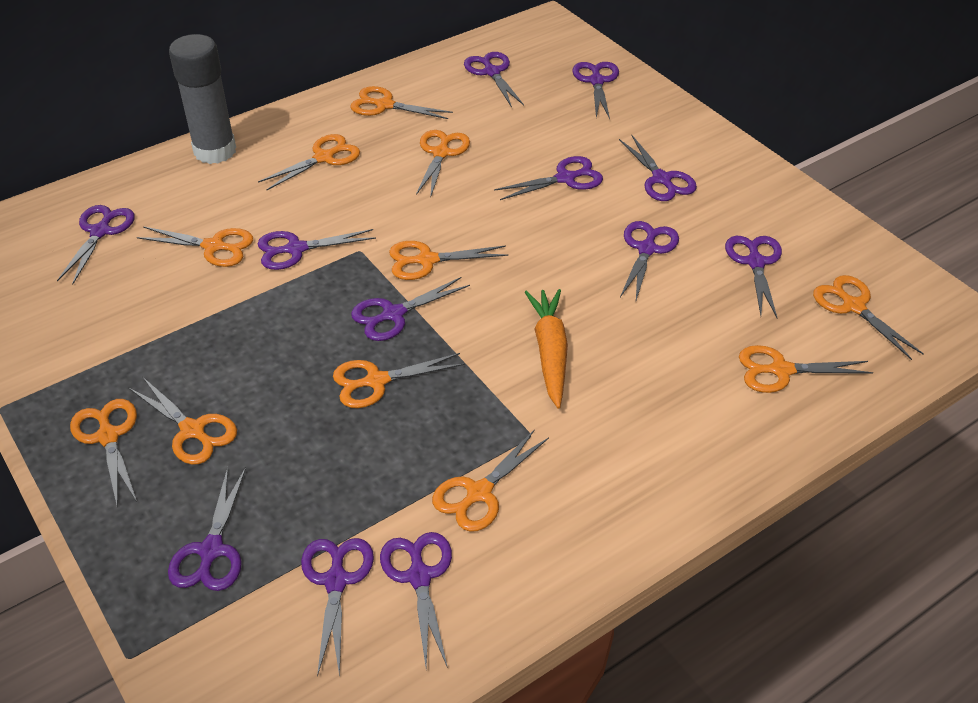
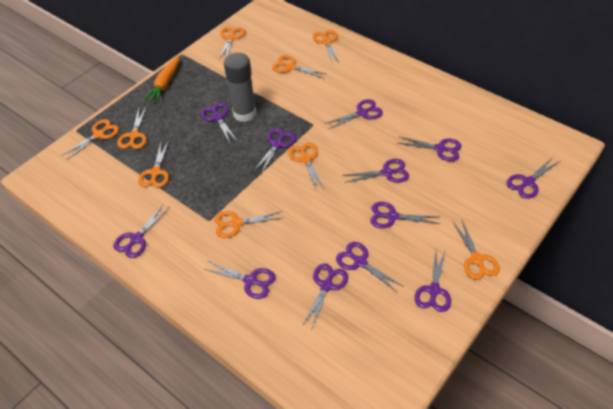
orange scissors: [70,399,137,508] [129,377,237,465] [137,226,253,267] [258,134,360,191] [333,353,465,408] [351,86,453,119] [389,241,508,280] [416,130,470,198] [432,429,549,532] [739,345,873,393] [813,275,924,360] = 11 -> [62,119,119,160] [117,106,147,149] [138,141,169,188] [214,211,282,238] [219,27,245,59] [272,55,325,78] [288,142,324,190] [312,30,339,63] [453,220,500,280] = 9

